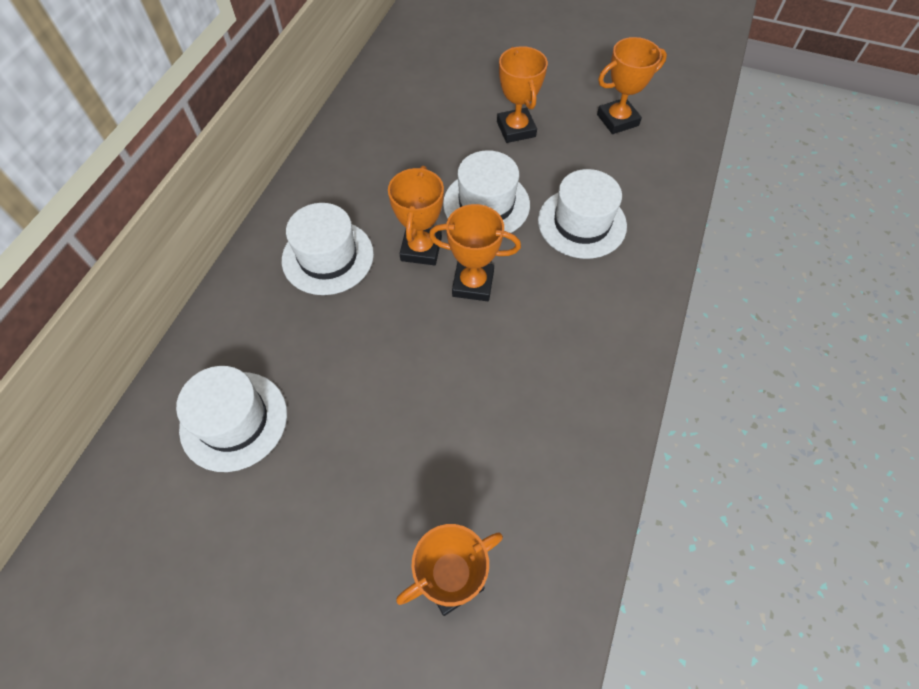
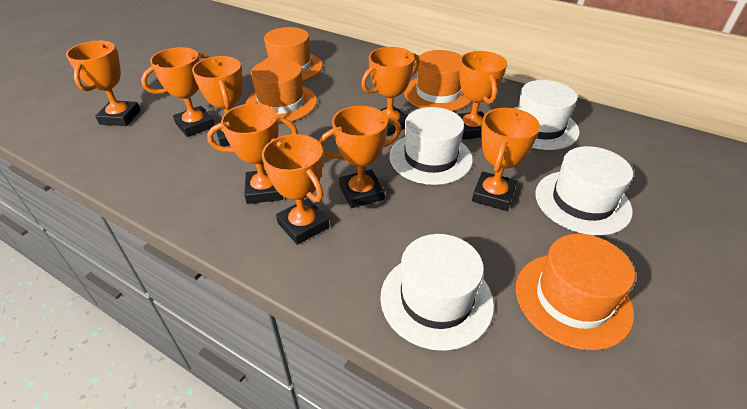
orange hat: none = 0 -> [245,59,317,121] [262,27,323,81] [404,50,471,111] [516,234,635,350] = 4
orange trophy: [388,166,444,265] [396,524,503,616] [429,204,521,301] [497,46,548,143] [597,37,667,134] = 5 -> [66,41,141,126] [141,47,215,137] [192,56,243,147] [207,103,298,204] [262,134,329,245] [319,106,401,208] [361,47,419,136] [457,51,507,140] [472,108,540,211] = 9

